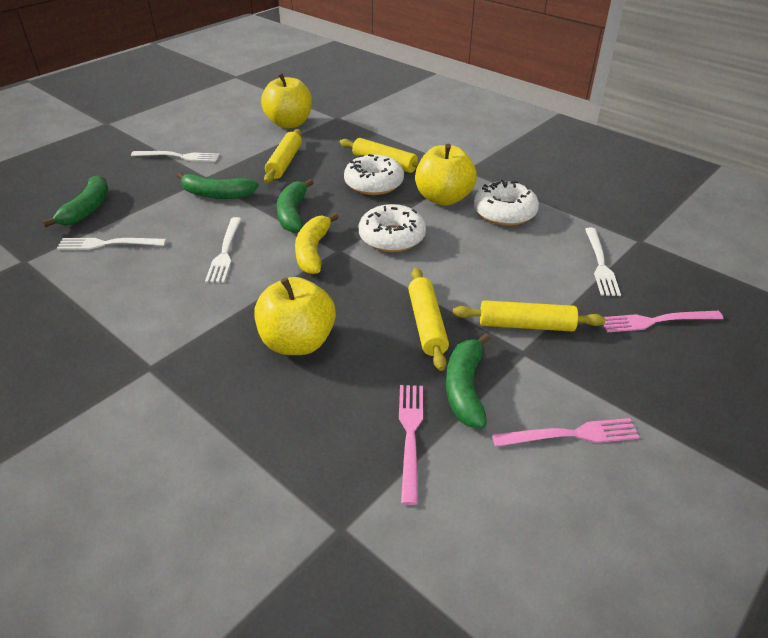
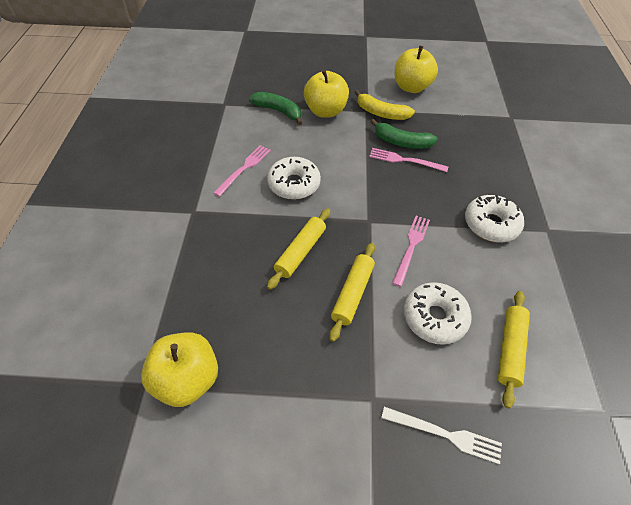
green banana: [42,175,108,227] [177,172,259,199] [277,179,314,233] [446,333,490,429] = 4 -> [249,92,302,125] [371,119,438,149] = 2
white fork: [57,238,167,250] [131,151,220,162] [205,217,241,283] [585,228,621,296] = 4 -> [381,407,502,464] = 1
yellow rolling pin: [264,129,302,183] [340,138,419,173] [408,268,449,371] [453,300,605,332] = 4 -> [267,209,330,290] [329,243,375,342] [498,291,530,408] = 3

